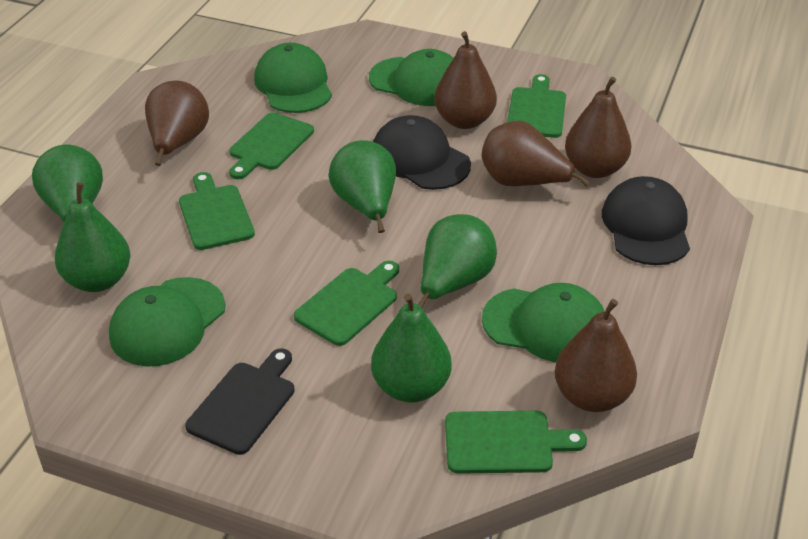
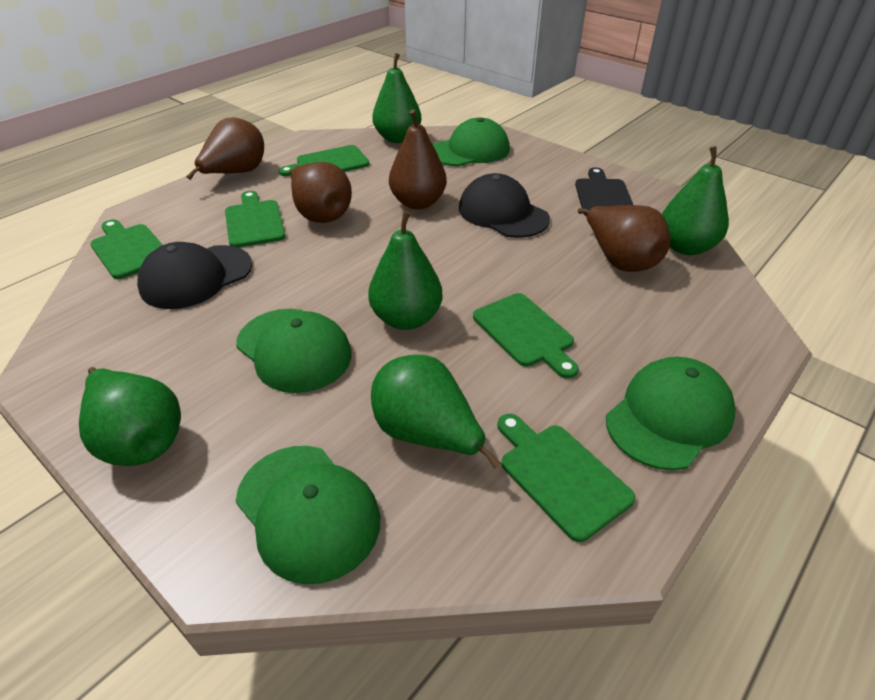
brown pear: [145,81,209,166] [434,31,497,129] [482,121,590,187] [555,299,637,412] [565,77,632,178] = 5 -> [186,118,264,180] [289,162,352,223] [389,109,447,209] [578,205,670,272] = 4

